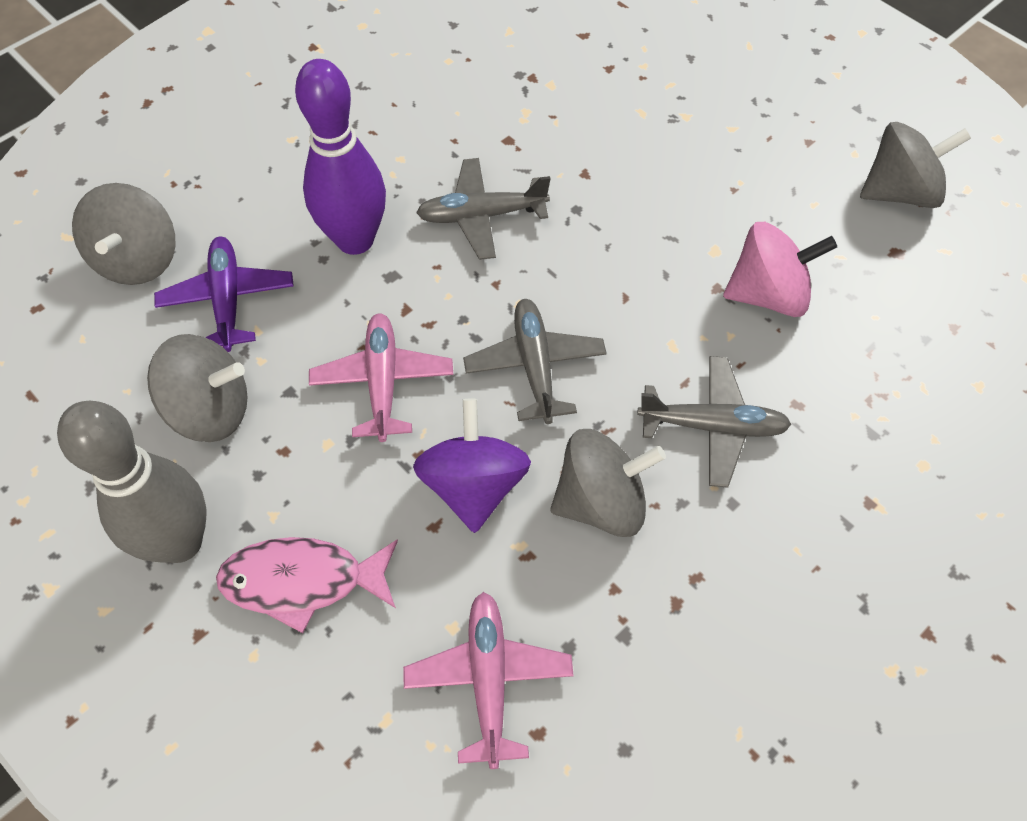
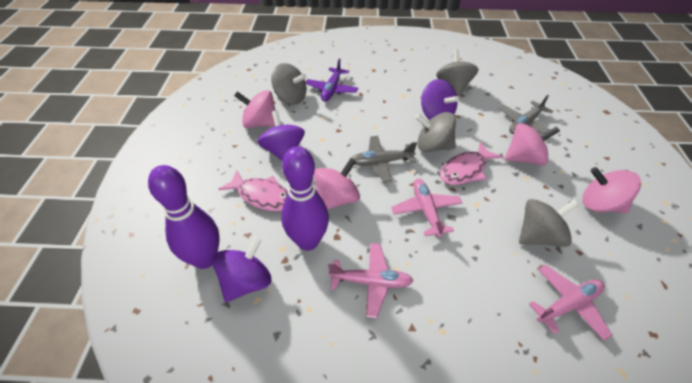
grey bowling pin: [57,401,207,563] = 1 -> none = 0
grey plane: [416,158,550,260] [463,299,607,424] [637,356,792,488] = 3 -> [352,136,417,182] [499,95,553,137] = 2
pink fish: [216,537,398,633] = 1 -> [218,170,288,211] [440,142,503,185] = 2
pink plane: [309,313,453,442] [403,592,574,769] = 2 -> [328,243,414,318] [391,179,462,238] [529,265,612,341] = 3
pink spinning top: [723,222,837,317] = 1 -> [234,90,275,128] [314,158,360,210] [504,123,560,166] [583,167,641,213] = 4
purple bowling pin: [295,59,386,255] = 1 -> [148,165,220,269] [281,146,329,251] = 2
purple spinning top: [413,398,531,533] = 1 -> [212,236,271,302] [257,110,305,161] [421,79,459,120] = 3

